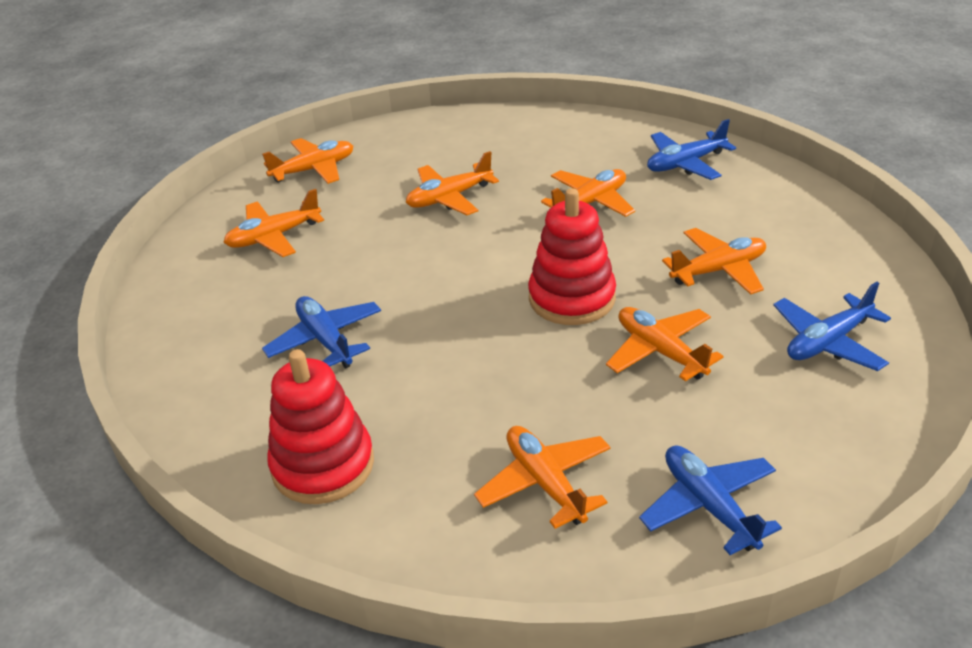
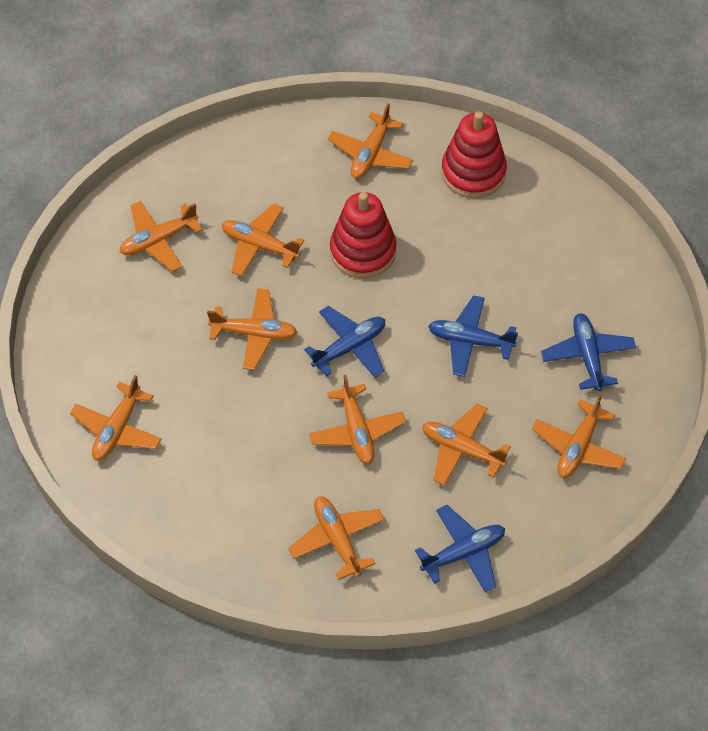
orange plane: [223,189,324,257] [262,138,353,184] [406,151,499,215] [474,426,611,529] [541,169,635,217] [606,307,723,381] [662,228,766,295] = 7 -> [70,375,162,461] [120,201,202,272] [207,288,297,370] [222,203,304,277] [288,497,385,580] [309,375,406,464] [328,103,413,179] [422,404,511,486] [532,393,626,478] = 9

